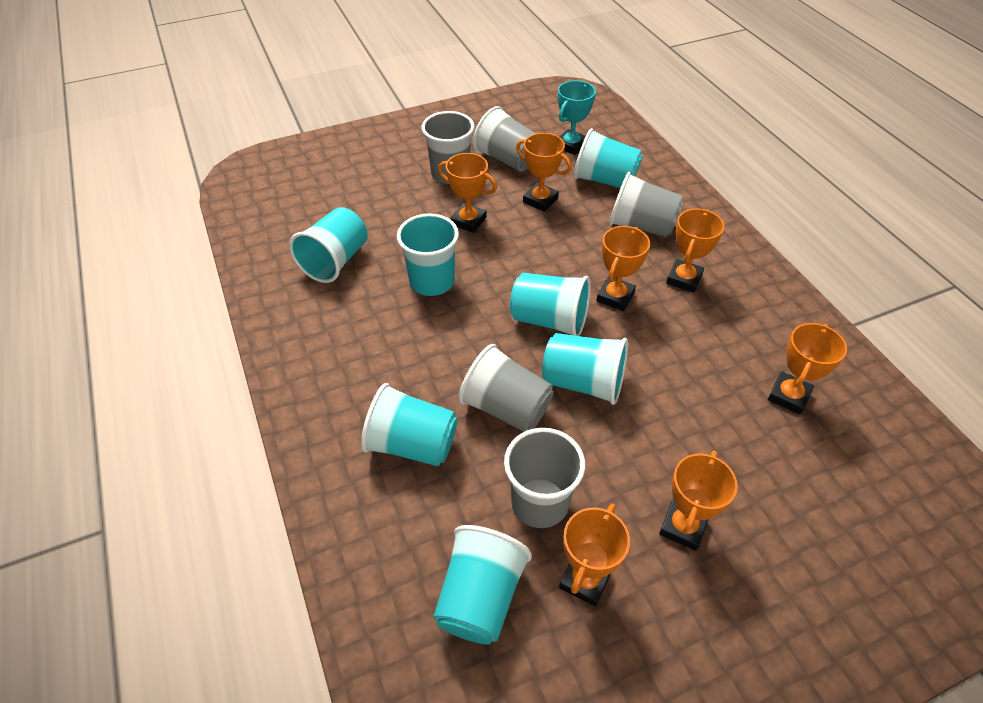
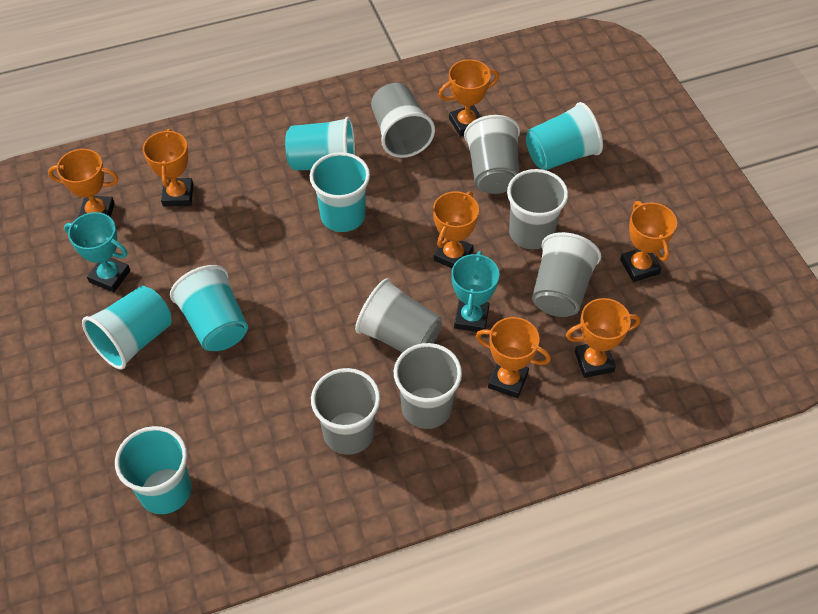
grey cup: [422,111,474,184] [458,344,554,432] [473,106,536,172] [504,428,585,528] [609,172,684,237] = 5 -> [311,368,380,455] [355,278,442,353] [371,83,435,158] [394,343,462,429] [464,115,520,194] [507,169,568,249] [532,232,601,317] = 7
turquoise cup: [289,207,368,283] [361,383,458,466] [397,213,459,296] [433,525,532,644] [510,273,591,336] [542,333,628,405] [574,128,643,188] = 7 -> [82,286,172,370] [115,426,192,514] [170,265,248,351] [285,117,355,170] [310,152,370,232] [526,102,603,170] = 6
turquoise trophy: [558,80,596,155] = 1 -> [64,212,130,292] [451,251,499,332] = 2

